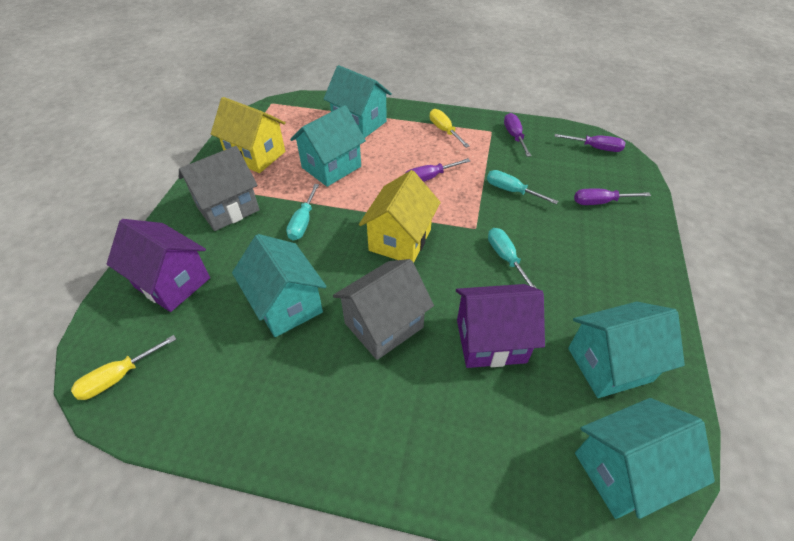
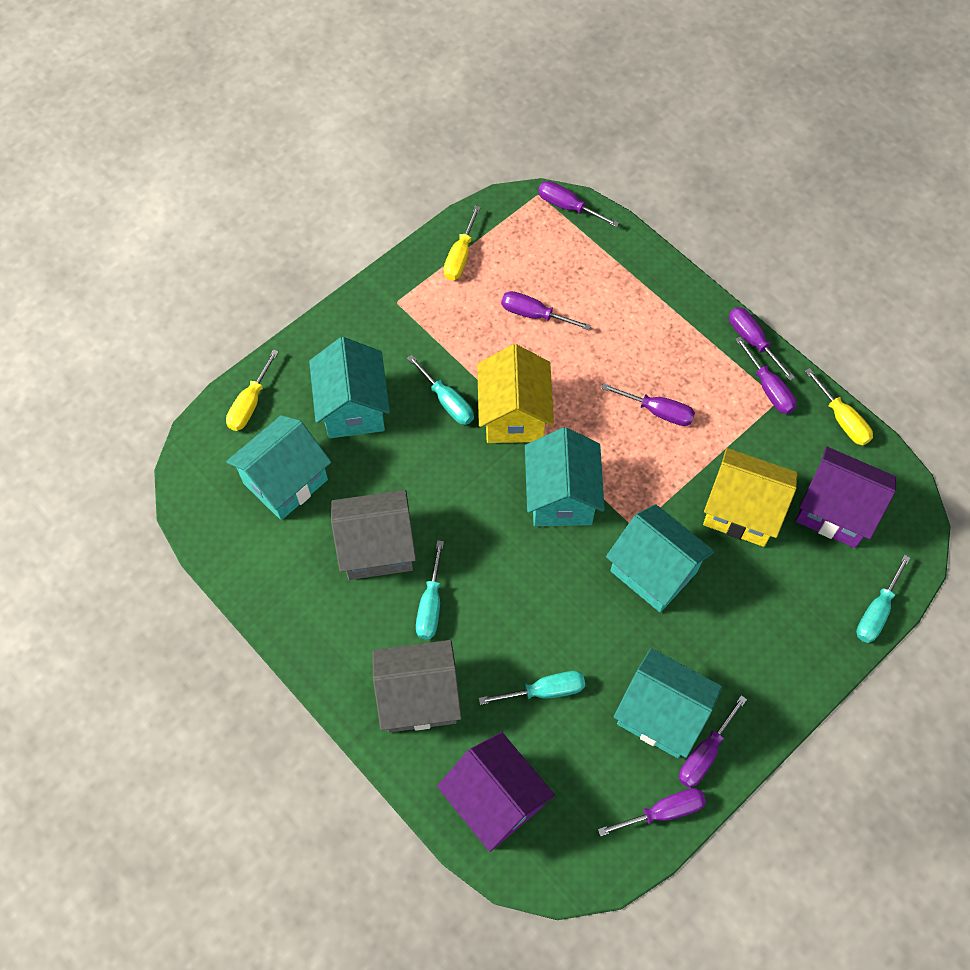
purple screwdriver: [406,158,470,182] [504,113,531,157] [555,134,626,152] [574,189,651,205] = 4 -> [501,291,591,330] [538,181,619,227] [598,788,706,836] [601,383,695,426] [679,695,747,788] [729,307,795,380] [735,336,797,414] = 7
turquoise screwdriver: [286,184,319,241] [487,170,558,204] [488,228,536,288] = 3 -> [407,355,474,425] [416,540,444,639] [479,671,585,705] [856,555,910,643] = 4
yellow screwdriver: [71,335,176,400] [430,109,470,148] = 2 -> [226,349,279,431] [443,206,481,280] [805,368,873,445] = 3

